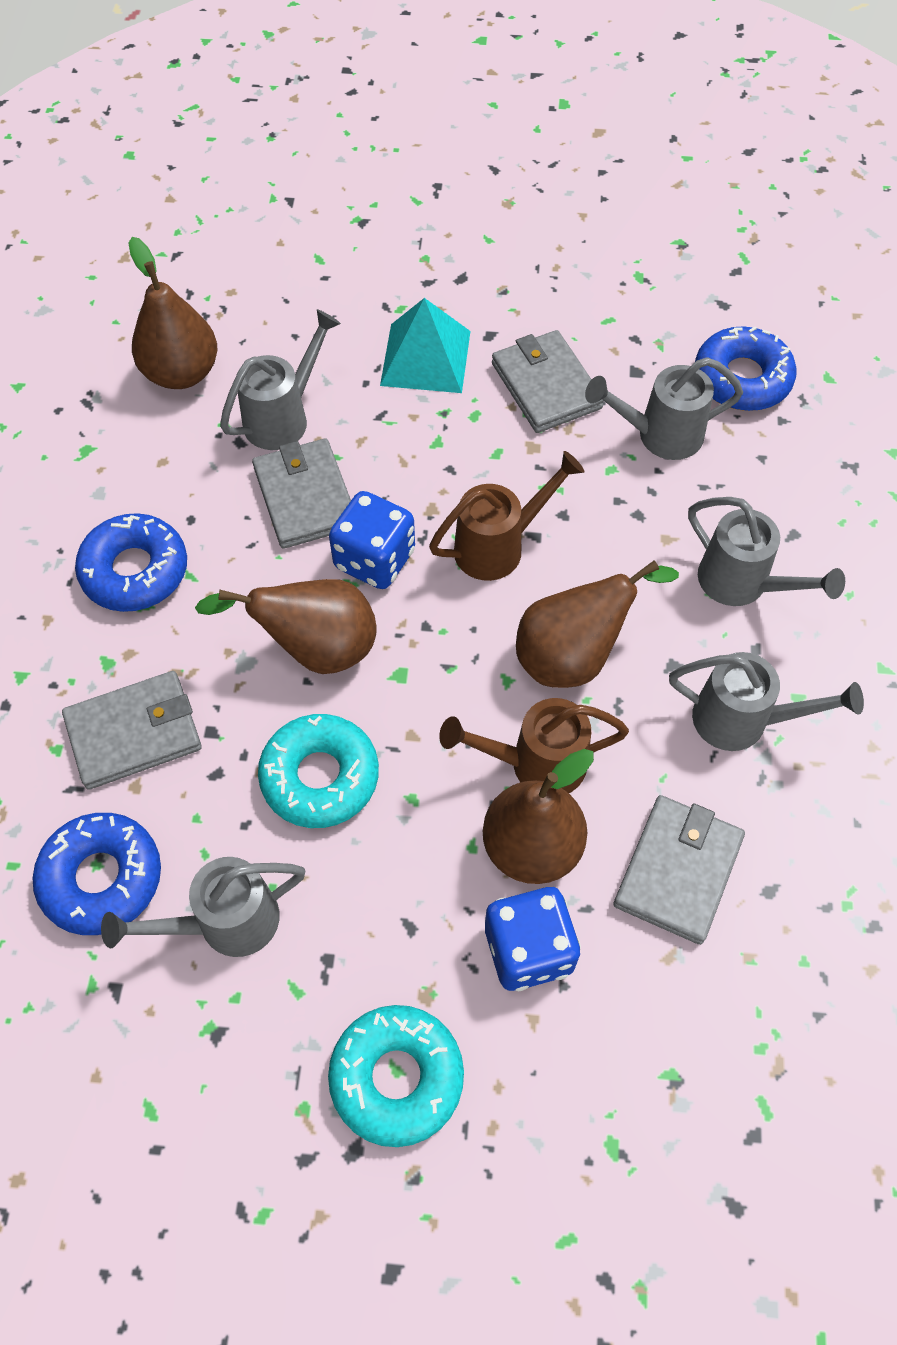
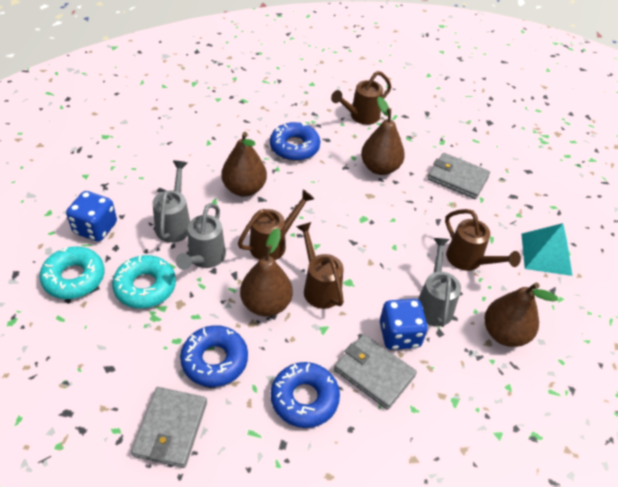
brown watering can: [429,451,585,581] [439,698,629,793] = 2 -> [238,189,314,260] [296,222,344,309] [331,71,391,125] [445,209,521,271] = 4
grey wallet: [62,671,202,790] [252,438,351,549] [492,330,604,433] [613,795,745,945] = 4 -> [131,387,207,468] [334,334,417,410] [428,153,490,199] = 3
grey watering can: [101,857,305,957] [220,309,341,450] [585,357,743,460] [669,652,864,751] [688,497,845,606] = 5 -> [153,161,190,243] [176,203,226,270] [418,238,461,327] = 3

